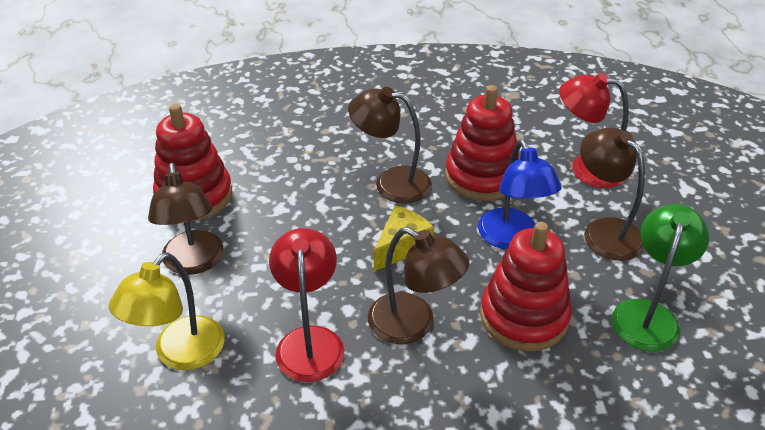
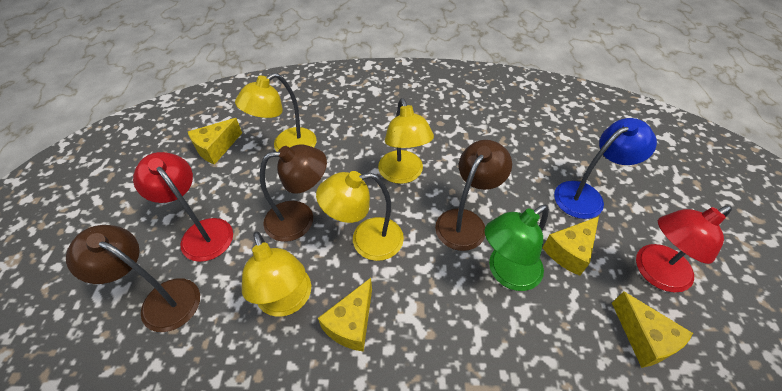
brown lamp: [148,163,223,275] [348,87,432,204] [368,227,469,344] [580,128,645,261] = 4 -> [66,225,200,332] [260,144,327,242] [435,140,512,251] = 3
red stacking toy: [153,104,232,221] [445,85,519,201] [480,222,572,351] = 3 -> none = 0
yellow cheese: [374,205,434,271] = 1 -> [188,118,242,165] [318,278,372,352] [543,216,599,276] [612,291,693,368] = 4
yellow lamp: [109,252,225,370] = 1 -> [235,73,317,152] [242,231,311,317] [316,171,404,261] [378,98,434,184] = 4

